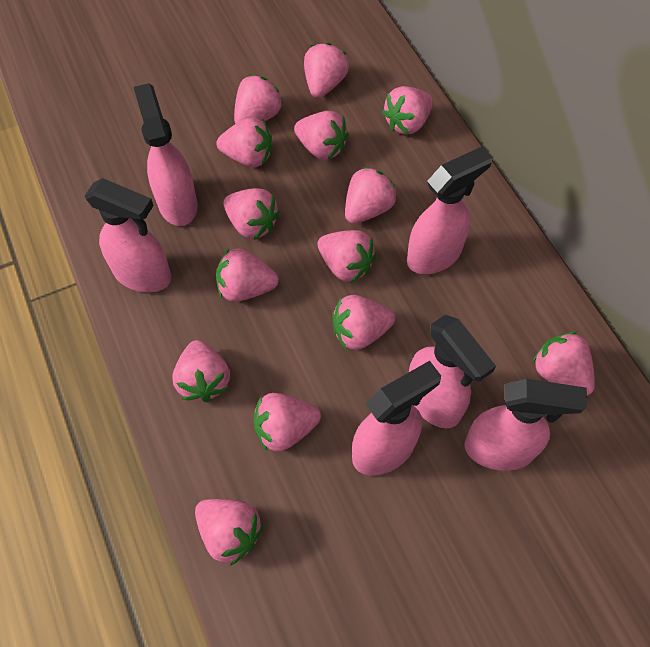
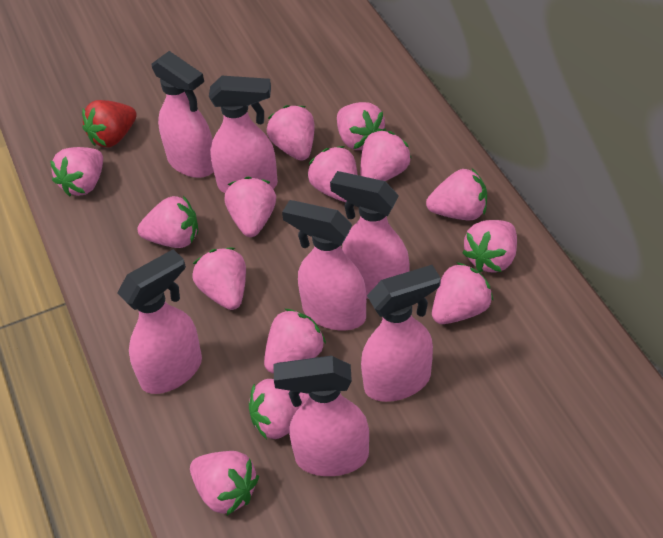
pink spray bottle: [85,178,171,292] [134,83,198,226] [352,361,441,476] [407,146,492,274] [409,315,496,428] [464,379,587,471] = 6 -> [117,249,202,394] [152,51,214,178] [209,76,278,193] [274,356,369,476] [282,200,366,330] [330,171,409,299] [361,265,441,402] = 7
red strawberry: none = 0 -> [82,100,137,147] = 1

